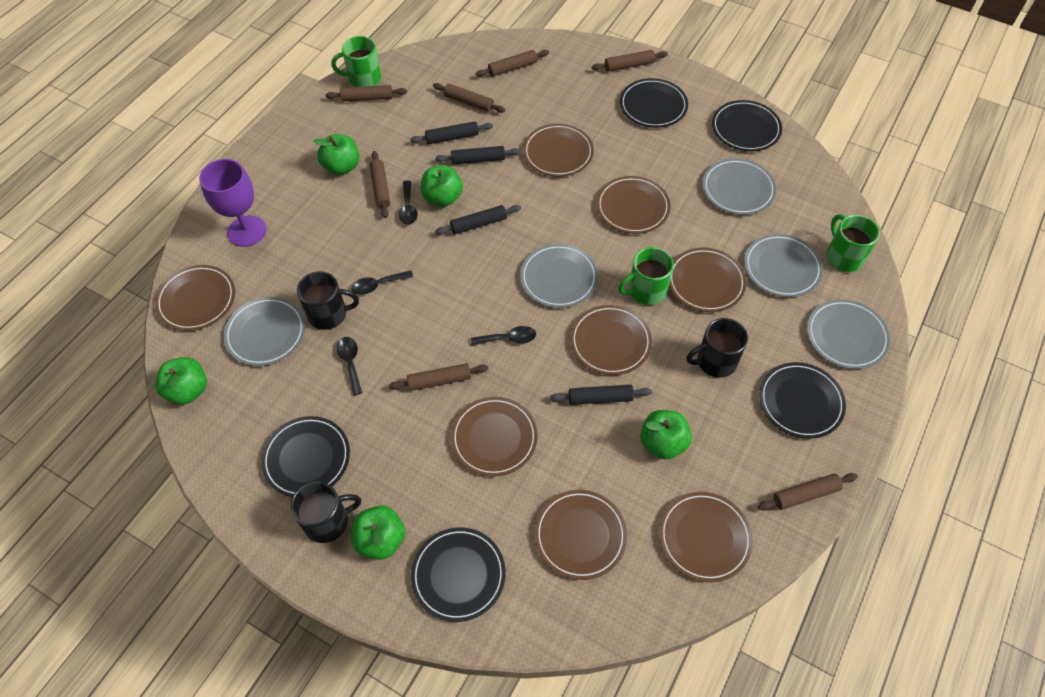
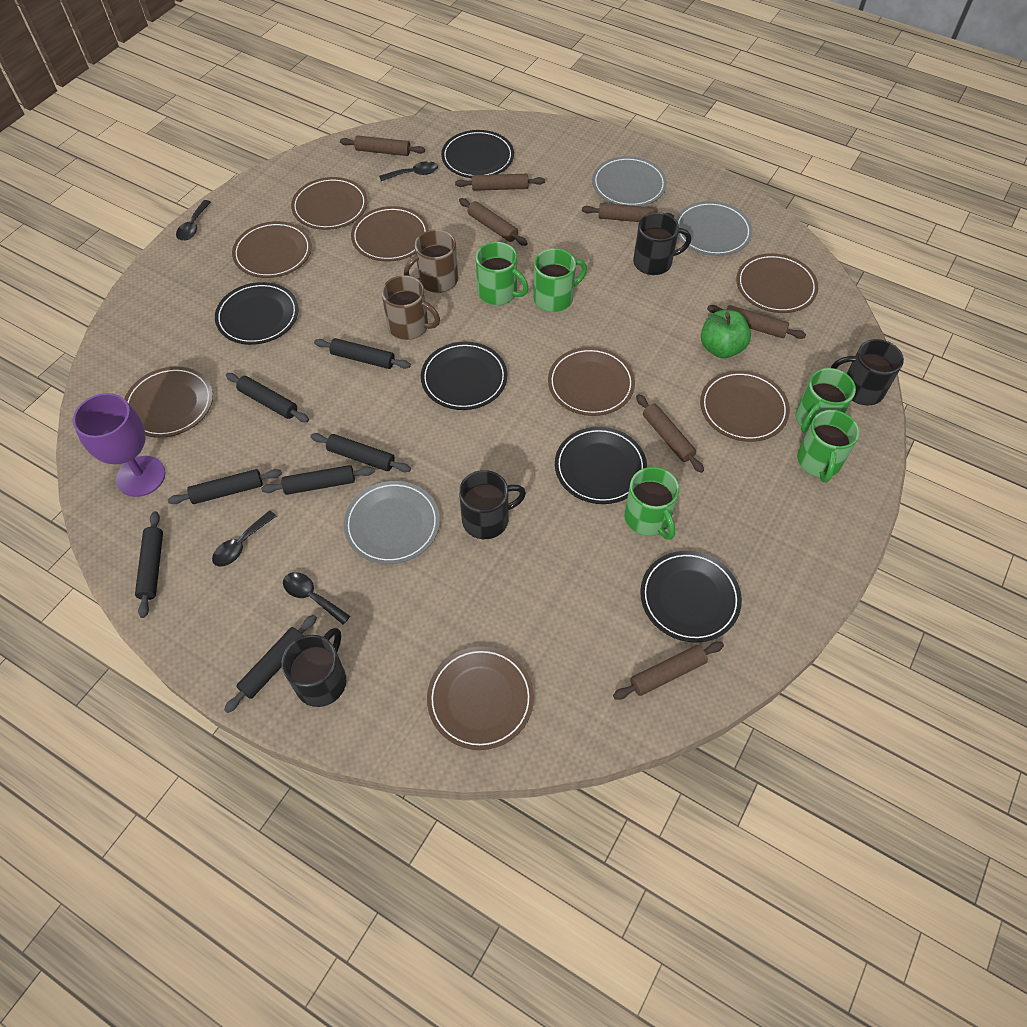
black mug: [291,481,361,543] [297,271,359,330] [687,318,748,378] = 3 -> [282,628,346,707] [459,470,526,539] [633,212,691,275] [831,339,904,405] = 4
black rolling pin: [410,121,493,144] [435,146,521,165] [435,205,521,235] [550,385,652,405] = 4 -> [135,511,163,618] [168,469,282,504] [224,615,317,713] [226,373,309,422] [261,465,375,495] [311,433,411,472] [314,338,411,369] = 7
brown mug: none = 0 -> [382,275,440,340] [404,230,458,293] = 2
green apple: [155,357,207,405] [313,134,359,175] [351,506,405,560] [421,165,463,207] [640,410,692,459] = 5 -> [701,310,751,358] = 1
green mug: [332,36,381,87] [618,247,674,305] [826,214,880,272] = 3 -> [476,242,528,305] [533,248,587,312] [624,467,679,540] [796,368,856,432] [797,410,859,483] = 5
grey plate: [224,297,305,366] [520,244,598,308] [702,158,776,215] [744,234,823,297] [807,299,890,369] = 5 -> [344,481,440,564] [592,156,667,206] [676,201,753,256] = 3

